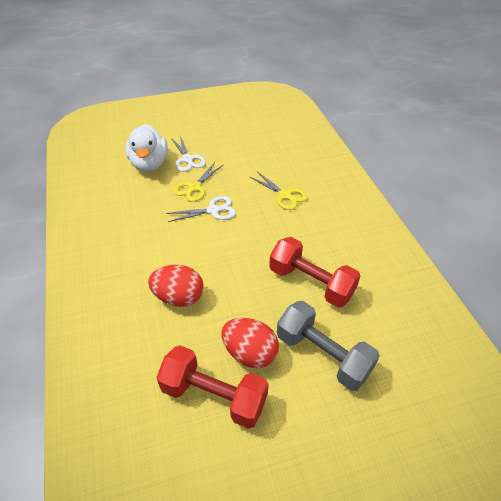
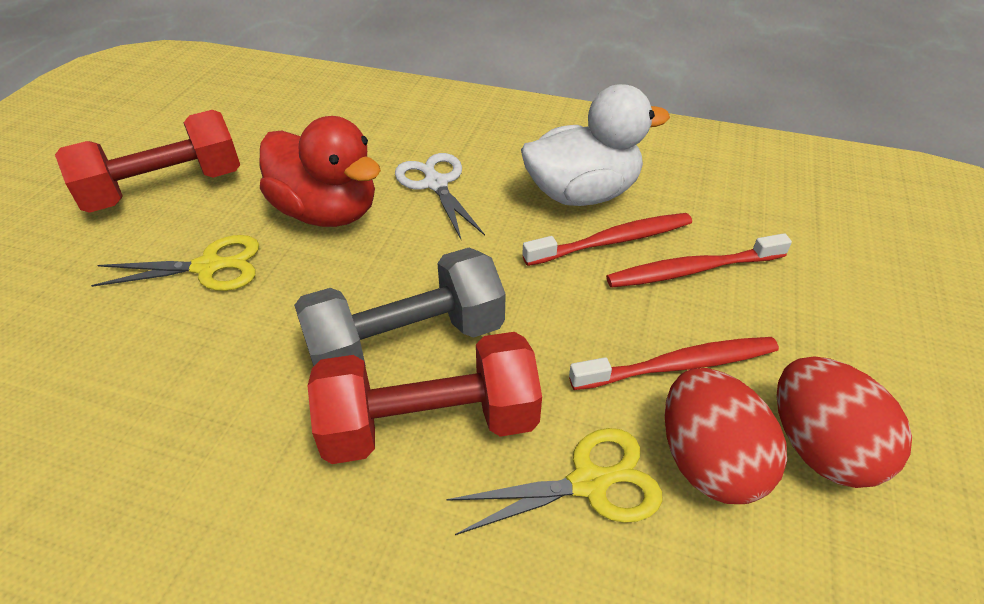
red duck: none = 0 -> [259,116,381,227] = 1
red toothbrush: none = 0 -> [522,213,692,266] [569,337,779,390] [606,233,792,288] = 3
white scissors: [166,196,236,222] [171,136,206,172] = 2 -> [395,153,485,241] = 1

